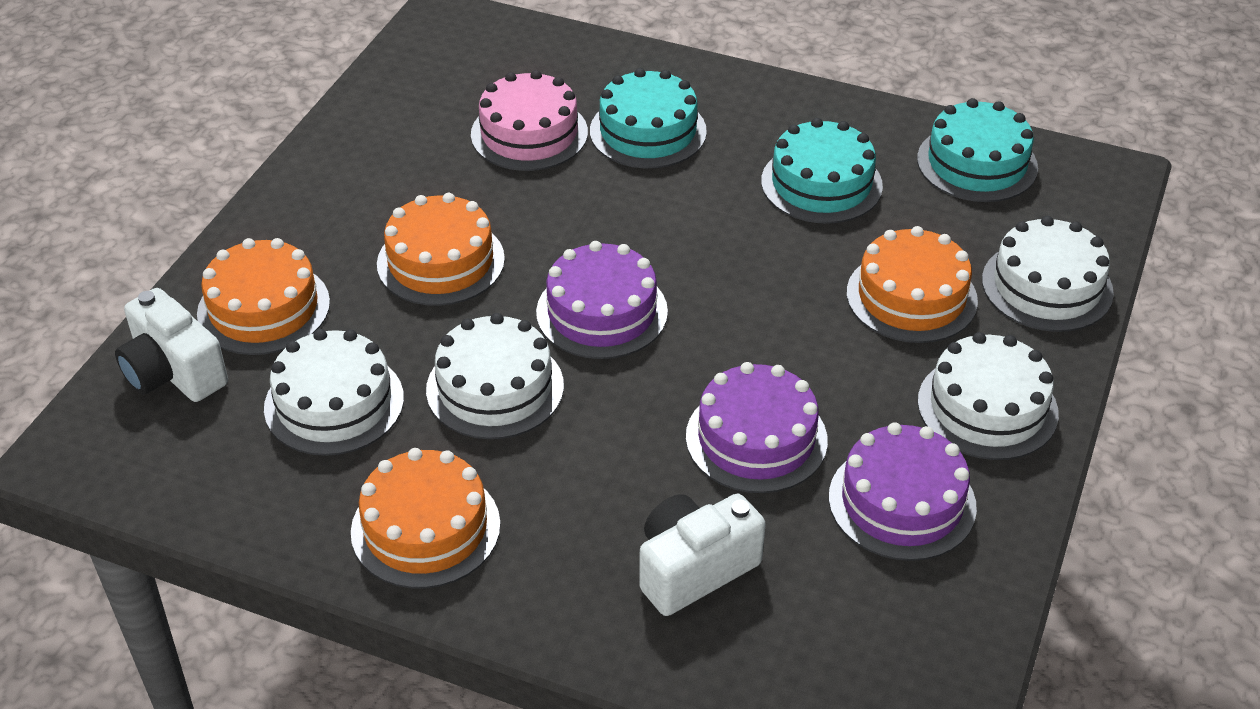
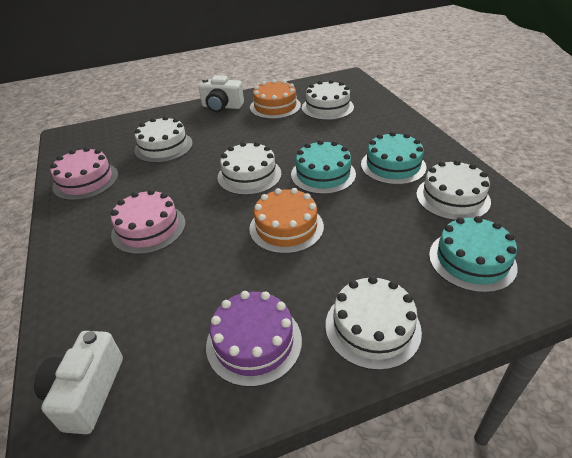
orange cake: [197,238,330,355] [351,448,500,589] [377,193,505,306] [847,226,978,343] = 4 -> [249,188,324,254] [250,79,301,119] = 2
pink cake: [471,70,588,171] = 1 -> [50,147,118,200] [111,189,185,255] = 2
purple cake: [536,241,668,359] [686,362,828,493] [829,422,977,561] = 3 -> [206,291,302,387] = 1
white cake: [264,329,404,456] [426,313,564,439] [918,332,1059,460] [982,216,1114,332] = 4 -> [134,116,193,163] [218,142,281,195] [302,80,354,120] [325,276,422,370] [416,160,491,221] = 5

